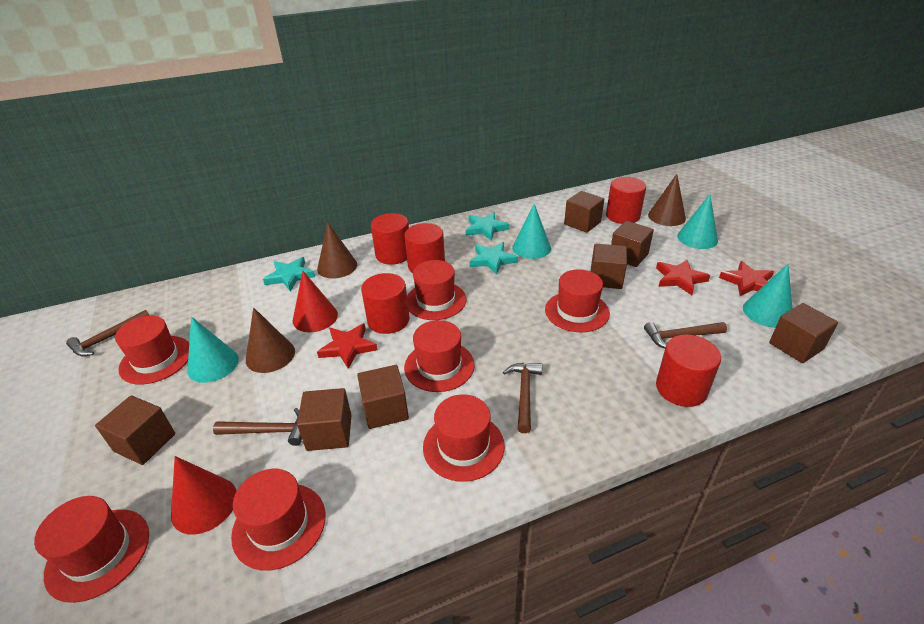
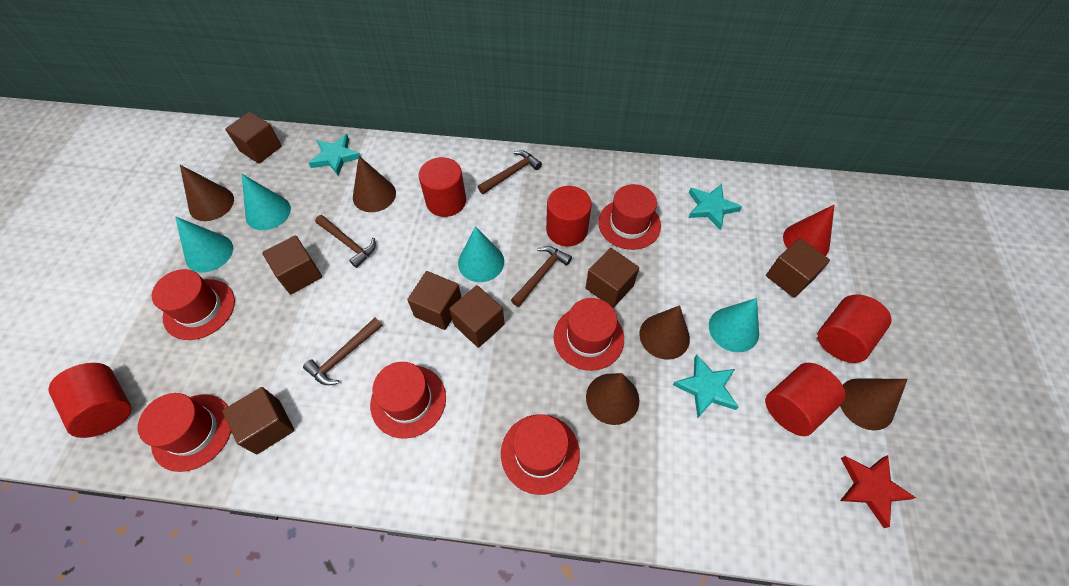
brown cone: [246,308,295,373] [317,223,357,279] [648,174,686,226] = 3 -> [180,165,234,221] [353,156,396,212] [586,373,639,425] [639,305,690,360] [840,378,908,431] = 5
red cone: [171,456,237,535] [293,271,338,332] = 2 -> [783,204,835,256] = 1
red hat: [34,496,149,603] [115,316,189,385] [231,469,326,571] [404,320,475,392] [407,260,466,320] [423,394,505,482] [545,269,610,332] = 7 -> [138,393,231,472] [152,269,235,340] [370,362,446,439] [501,414,580,495] [554,298,624,371] [598,184,661,250] = 6
red star: [317,323,378,369] [656,260,710,295] [719,261,774,296] = 3 -> [840,455,916,528] = 1

